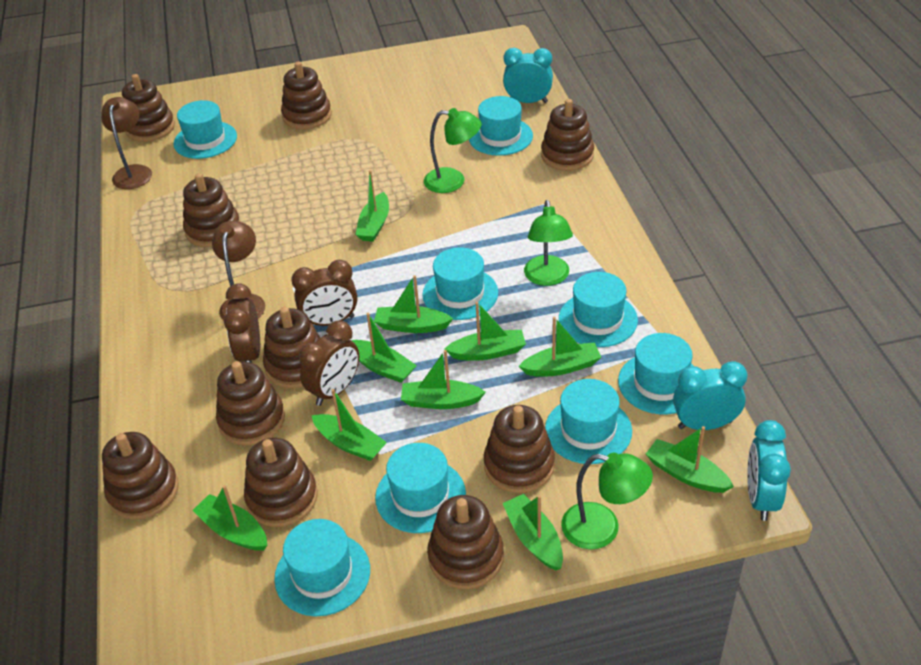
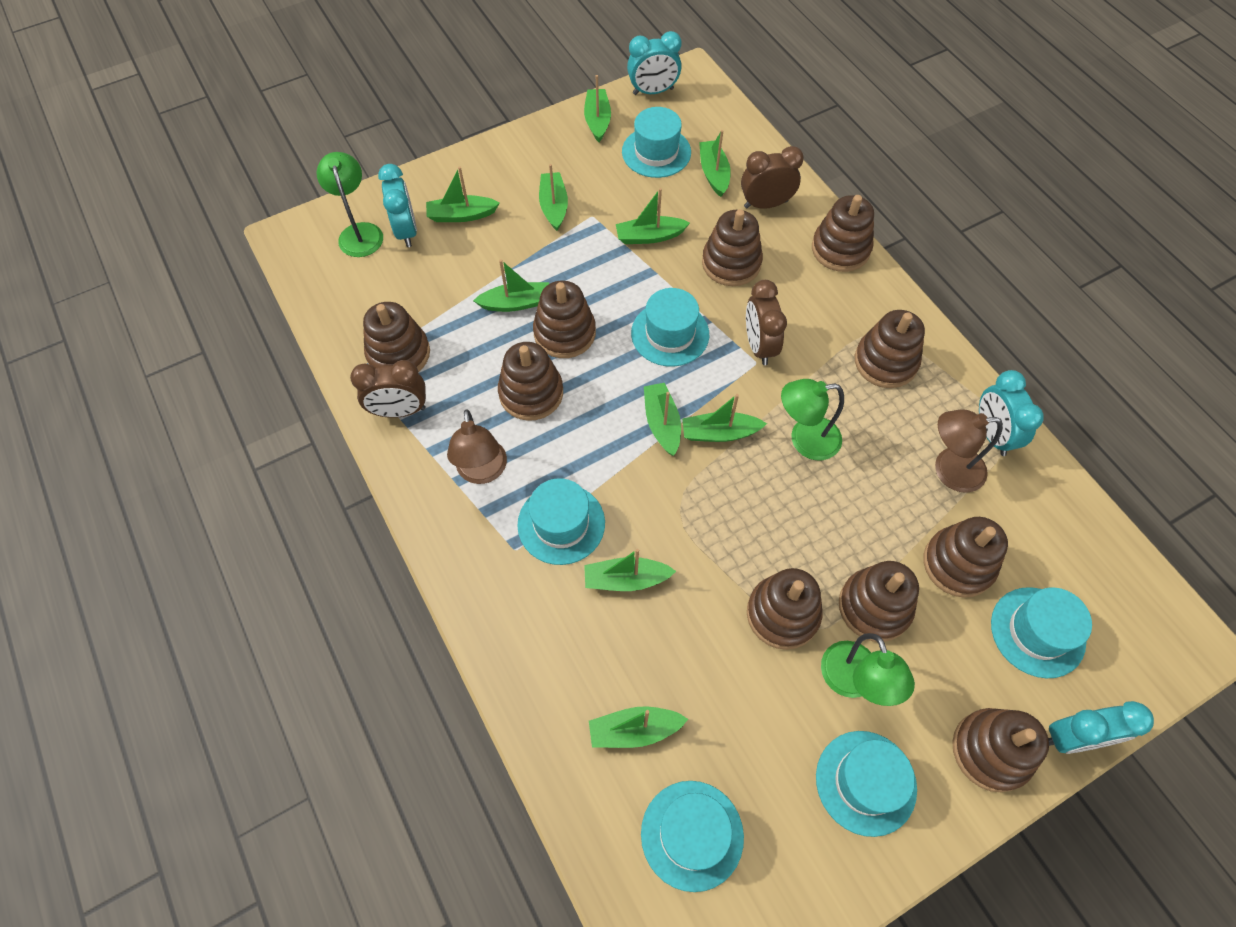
turquoise clock: [503,48,553,103] [673,361,748,430] [747,420,791,521] = 3 -> [378,164,417,247] [627,31,682,95] [979,370,1044,456] [1048,701,1154,754] = 4
turquoise hat: [173,100,237,159] [274,519,370,616] [375,443,466,533] [422,247,498,320] [469,96,533,156] [545,379,632,464] [559,272,638,347] [618,333,694,414] = 8 -> [517,478,605,565] [622,107,691,178] [631,288,709,367] [641,781,744,892] [816,731,917,837] [991,587,1092,678] = 6

